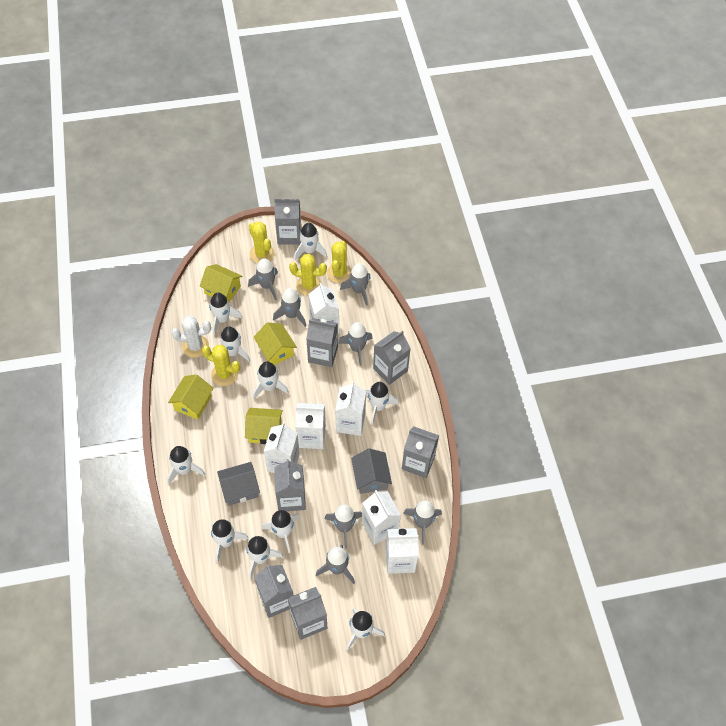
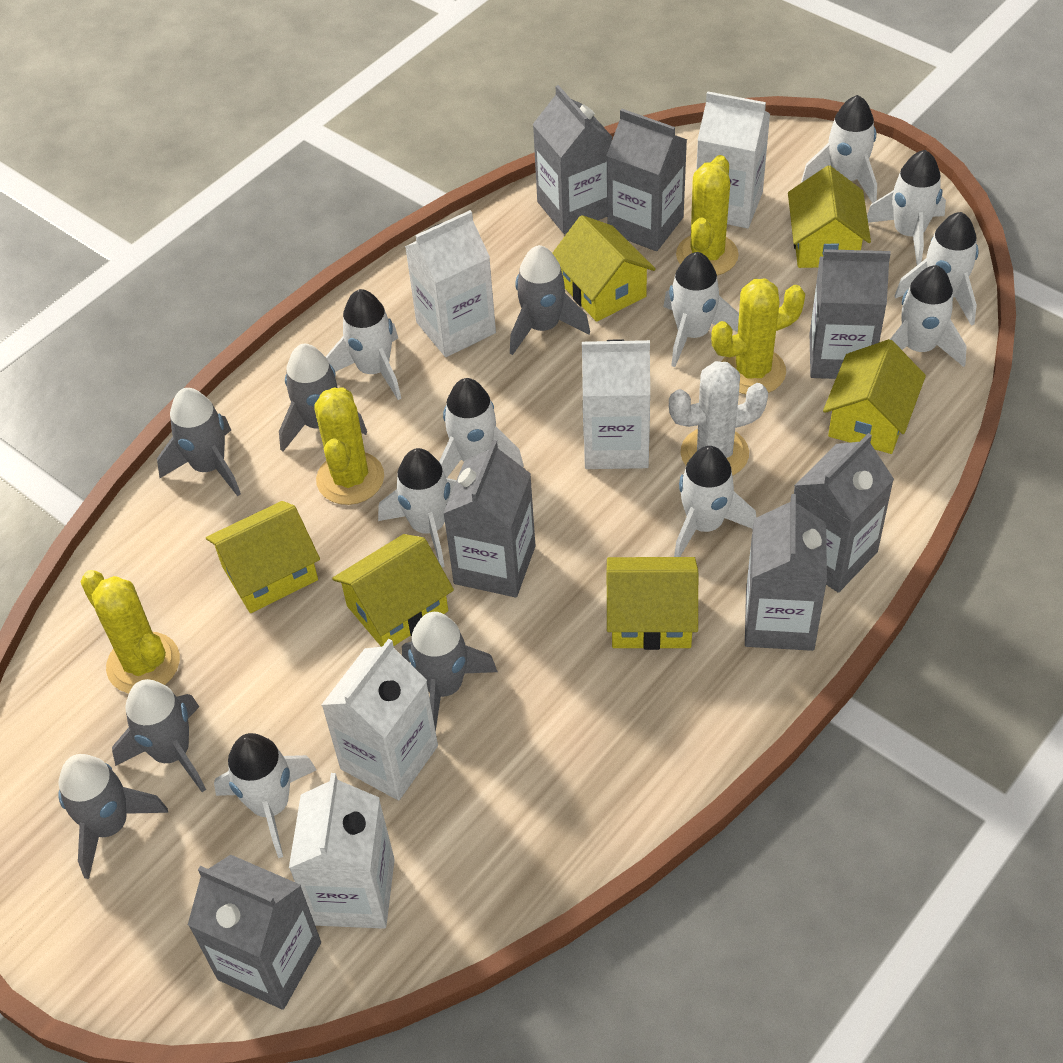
grey house: [217,462,260,505] [351,448,392,494] = 2 -> none = 0
grey rocket: [248,258,278,300] [273,288,306,327] [316,545,355,584] [324,504,362,548] [338,322,373,366] [340,263,371,306] [404,501,442,545] = 7 -> [58,754,168,879] [112,679,206,792] [157,388,241,496] [279,344,367,452] [402,612,498,731] [510,245,590,355] = 6
white carton: [264,422,300,473] [295,403,326,449] [308,283,339,333] [335,381,366,436] [362,490,401,545] [385,528,419,574] = 6 -> [289,773,395,929] [321,639,438,800] [405,210,496,357] [582,340,650,469] [696,91,770,228] = 5
yellow house: [168,374,214,420] [200,264,242,302] [245,408,283,444] [253,322,297,365] = 4 -> [206,501,320,613] [332,534,454,647] [553,215,656,322] [607,557,698,650] [788,166,871,268] [823,339,926,454] = 6

